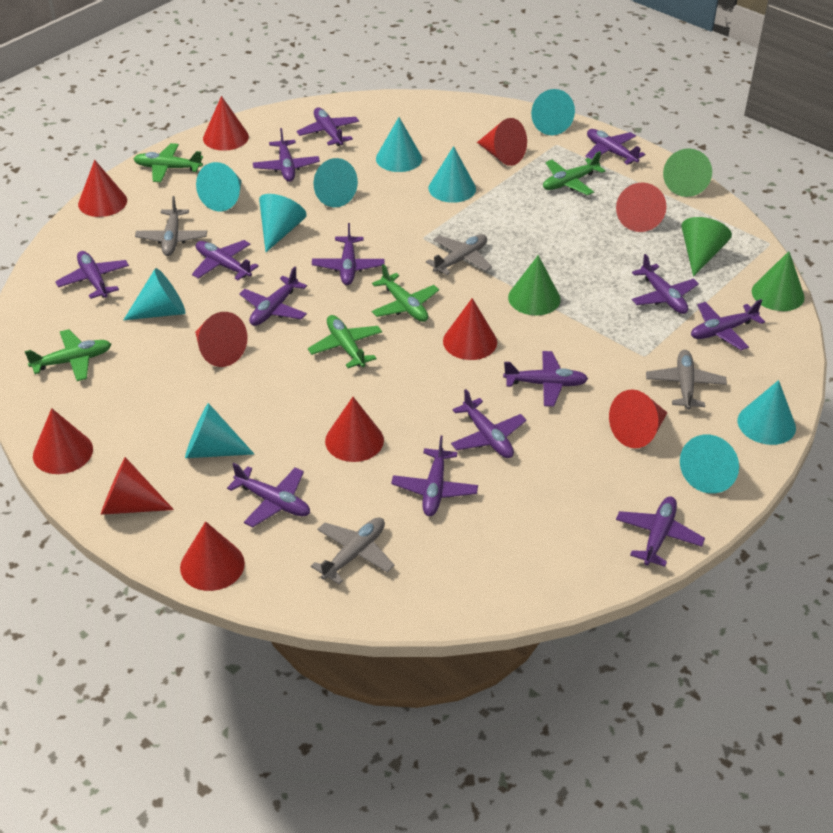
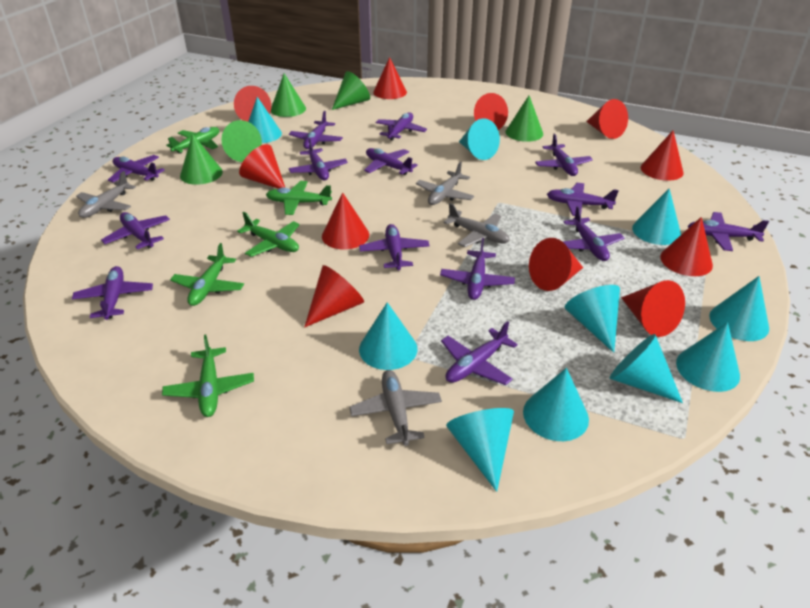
green cone: [508,255,561,316] [663,148,712,197] [681,217,732,277] [752,251,805,311] = 4 -> [180,134,223,185] [221,120,262,162] [271,73,306,117] [332,71,370,110] [505,96,543,142] = 5

